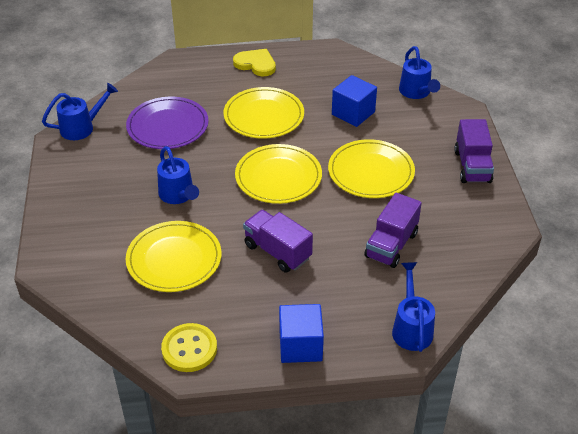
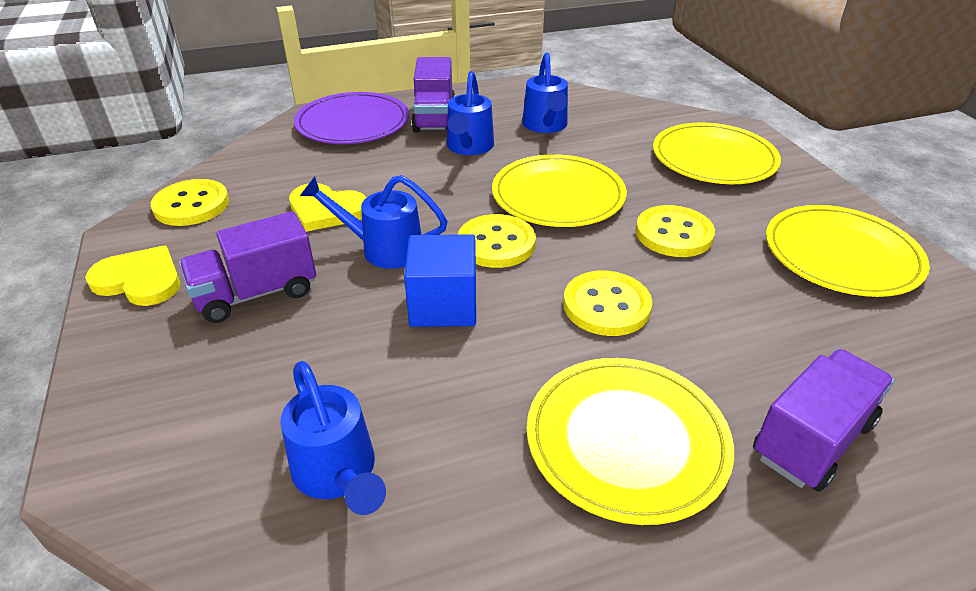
blue cube: [279,304,324,363] [332,75,377,127] = 2 -> [404,234,476,327] = 1
yellow button: [161,323,217,372] = 1 -> [151,179,229,226] [458,214,536,268] [563,271,652,336] [635,205,715,257] = 4
yellow heart: [233,49,276,76] = 1 -> [85,246,180,306] [289,183,367,232] = 2

